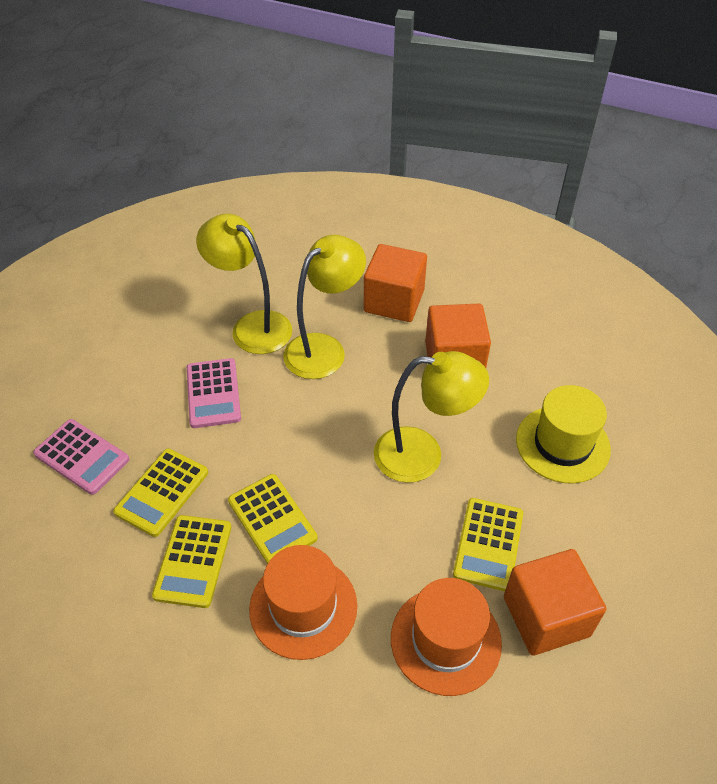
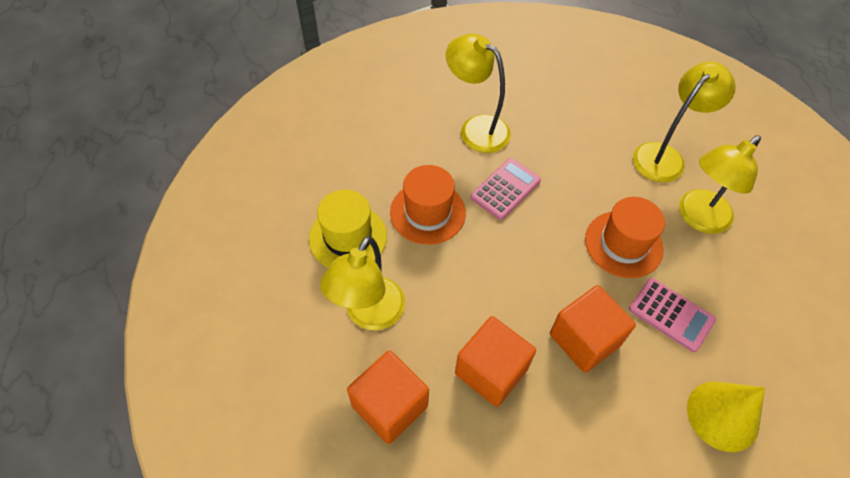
yellow calculator: [113,449,208,537] [152,515,232,608] [228,474,318,564] [453,498,523,591] = 4 -> none = 0
yellow cone: none = 0 -> [687,382,765,452] = 1
yellow lamp: [196,214,292,354] [283,235,366,379] [374,351,489,483] = 3 -> [320,236,405,330] [446,34,511,153] [633,62,736,182] [679,135,761,234] = 4

